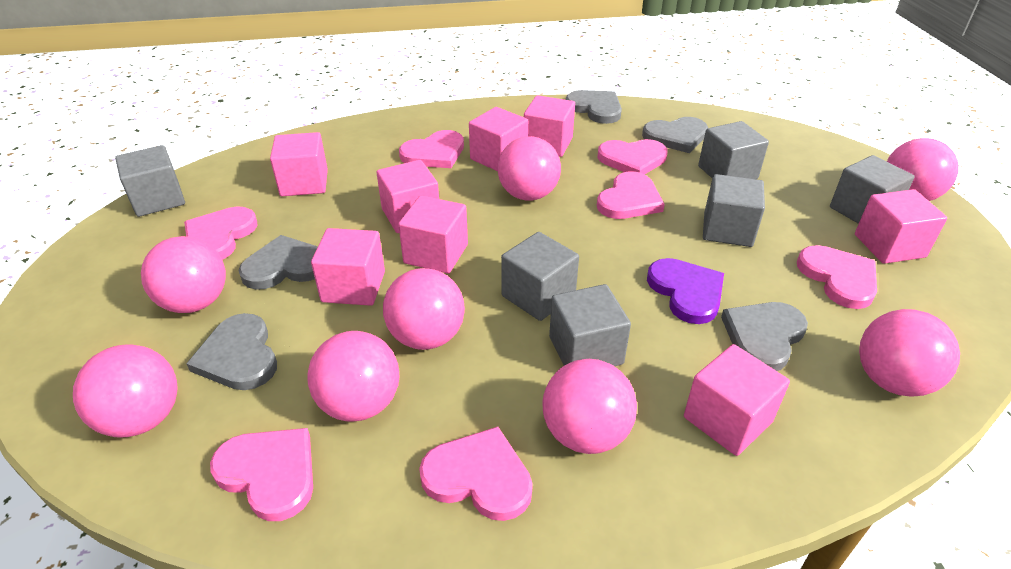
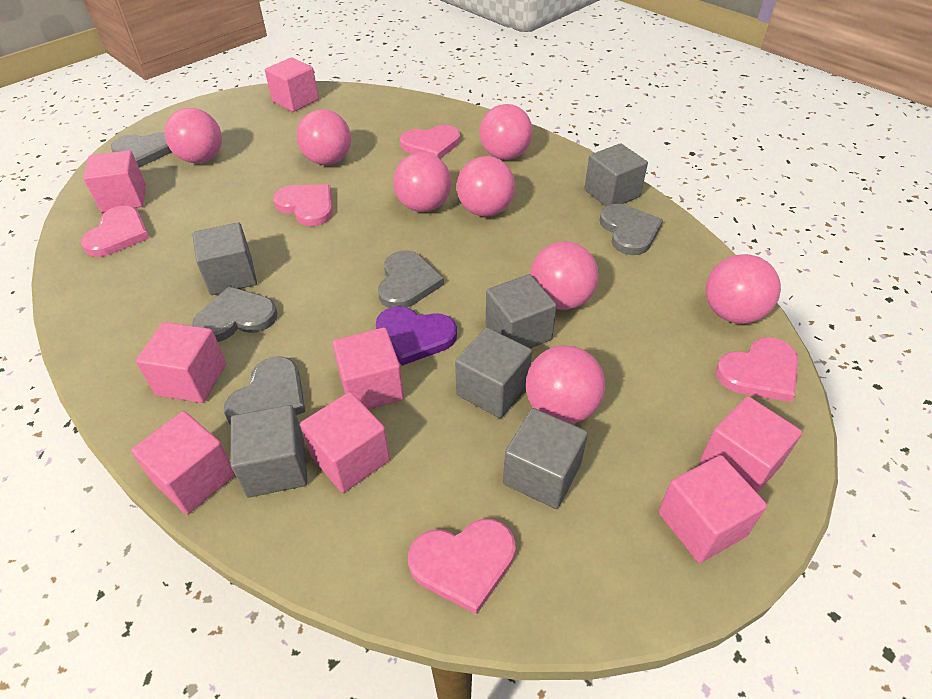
pink heart: [184,207,257,260] [210,428,313,521] [399,130,464,168] [419,427,533,521] [597,139,668,174] [597,171,665,219] [797,245,877,309] = 7 -> [81,206,150,257] [273,184,333,226] [400,125,460,159] [408,519,516,615] [715,337,798,402] = 5

